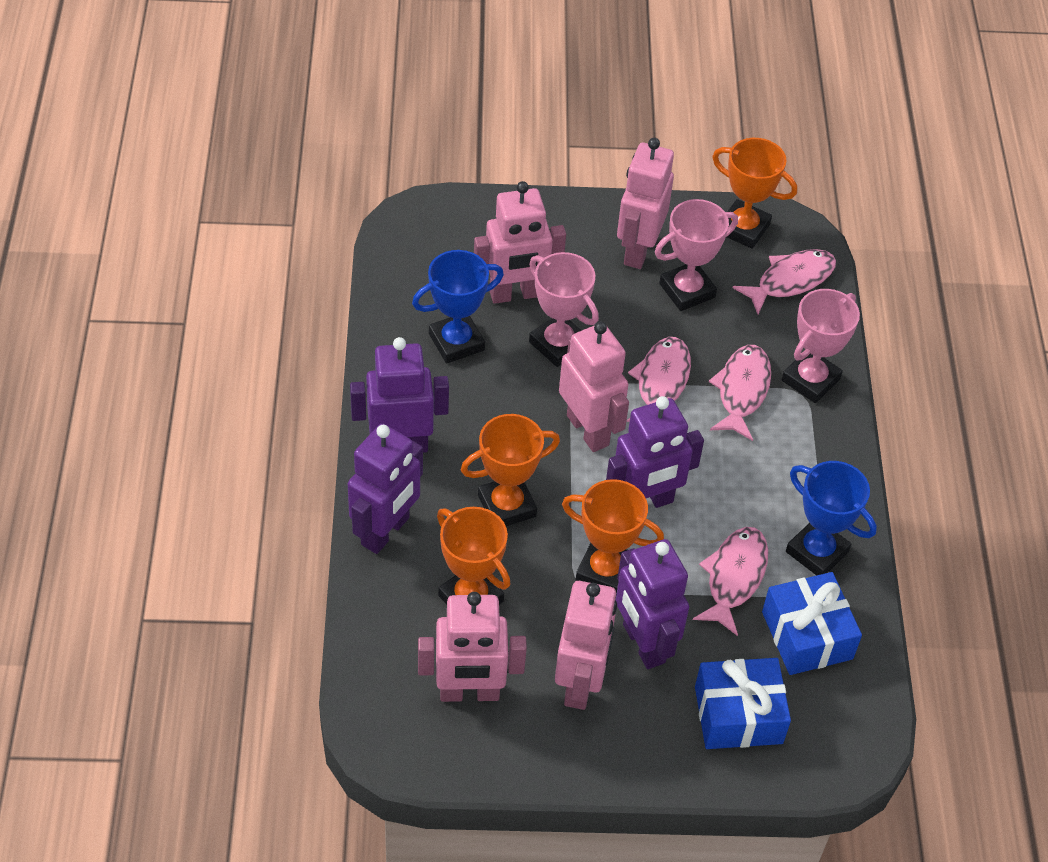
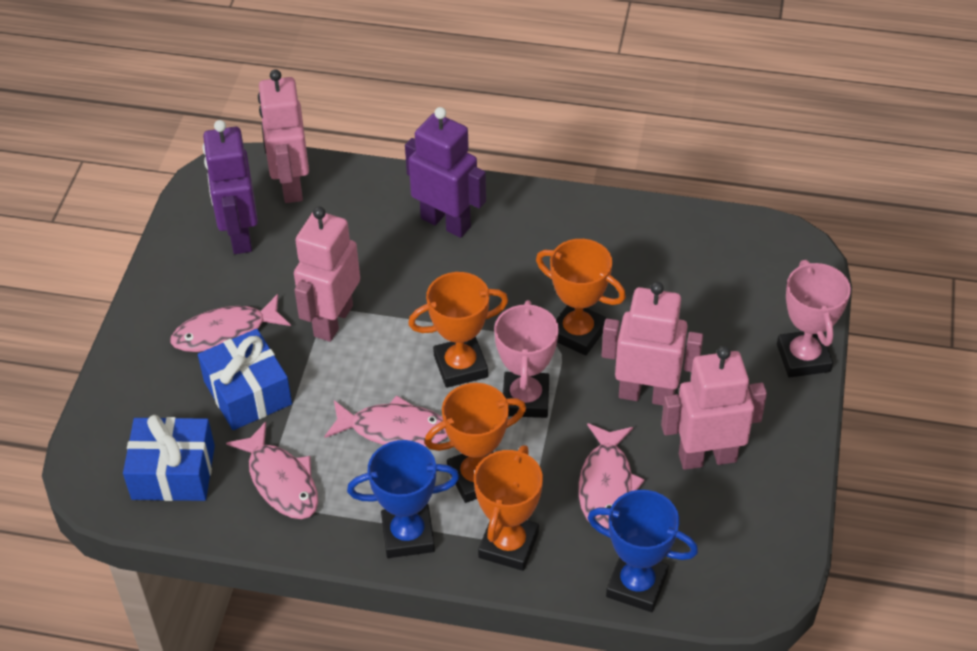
pink robot: [418,592,527,702] [474,181,566,304] [555,581,617,710] [559,322,629,452] [617,138,674,269] = 5 -> [258,69,309,203] [294,206,360,342] [602,282,703,406] [661,346,767,470] = 4
pink trophy: [529,252,599,367] [655,199,738,311] [782,289,860,403] = 3 -> [494,300,559,418] [777,260,851,378] = 2
purple robot: [348,423,423,554] [350,337,449,453] [606,396,704,508] [615,539,689,669] = 4 -> [203,120,258,254] [405,107,486,238] = 2

